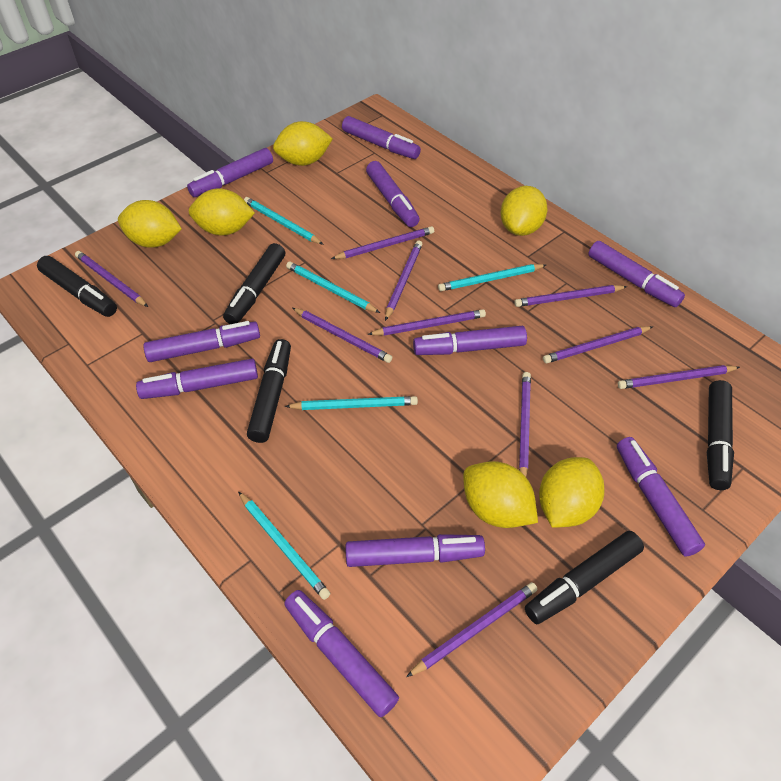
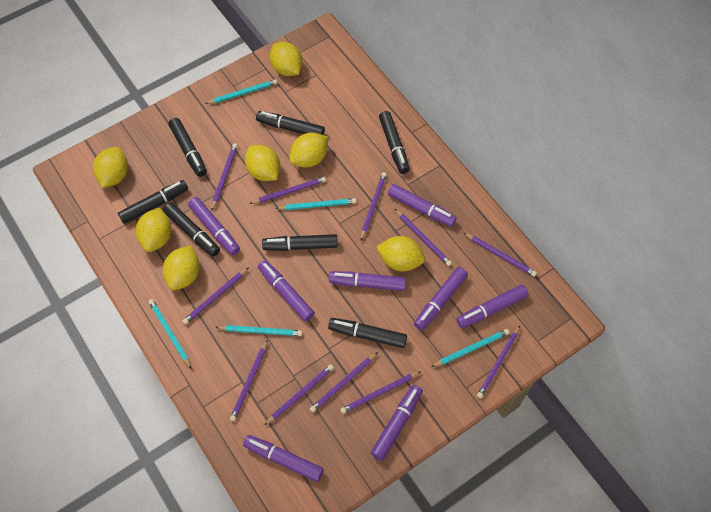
black marker: [37,256,117,317] [223,243,285,324] [247,339,291,443] [525,531,644,624] [707,380,734,490] = 5 -> [118,180,188,224] [163,202,220,257] [169,118,207,177] [256,111,325,135] [262,234,338,251] [328,318,407,348] [379,111,410,174] = 7
purple marker: [136,359,258,399] [143,321,260,362] [187,148,273,197] [284,590,399,717] [342,116,421,159] [345,534,485,567] [366,161,420,227] [413,326,527,355] [588,241,685,307] [617,437,705,556] = 10 -> [188,197,240,255] [243,435,324,482] [258,260,315,322] [329,271,406,291] [371,385,423,461] [388,184,457,227] [414,267,468,330] [456,285,529,328] = 8
purple pencil: [75,251,148,307] [292,308,392,363] [331,226,434,259] [368,309,486,336] [385,240,423,321] [406,582,538,677] [514,285,627,307] [519,372,531,477] [543,326,653,363] [618,365,740,389] = 10 -> [183,267,249,325] [211,143,238,211] [230,339,268,421] [249,177,326,204] [264,364,334,425] [310,352,378,412] [340,371,421,414] [361,172,387,240] [395,209,452,266] [464,233,537,277] [477,326,520,398] = 11
yellow lemon: [118,200,182,248] [189,188,255,235] [273,121,333,166] [463,461,538,528] [501,186,548,236] [539,457,604,528] = 6 -> [93,147,128,188] [136,208,171,252] [163,245,200,290] [245,145,280,181] [270,42,303,76] [290,133,328,168] [376,236,425,271] = 7

